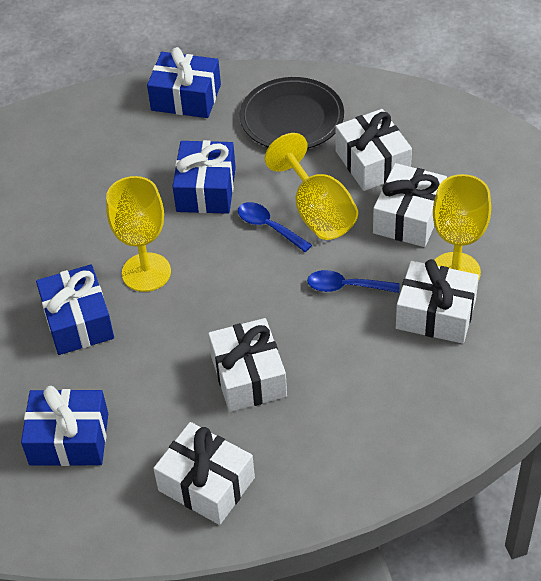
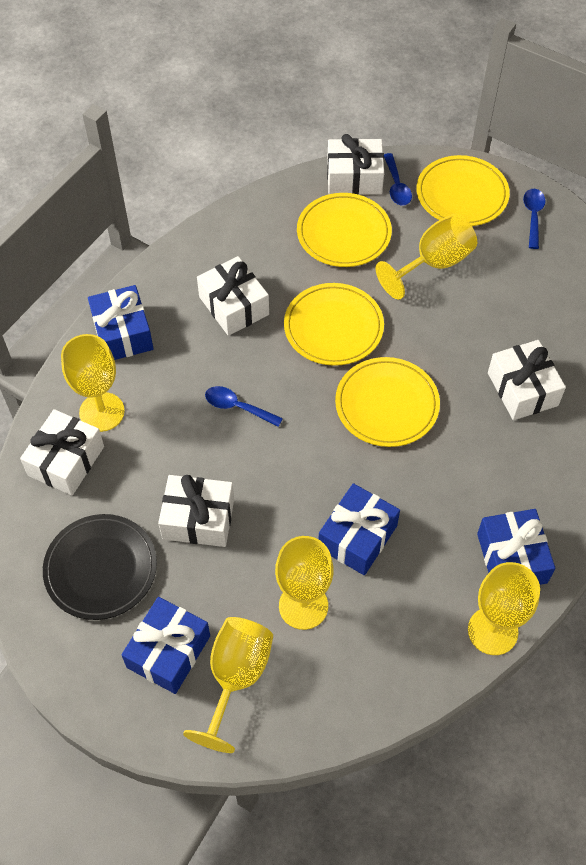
blue spoon: [238,202,312,252] [307,270,400,293] = 2 -> [205,386,283,427] [384,153,412,206] [523,189,546,249] = 3
yellow goblet: [106,176,171,292] [265,133,358,240] [433,174,491,281] = 3 -> [61,334,125,432] [183,617,273,753] [275,536,334,630] [376,214,477,300] [468,562,540,655] = 5
yellow plate: none = 0 -> [284,283,384,366] [297,193,392,267] [335,357,440,447] [416,155,510,226] = 4

